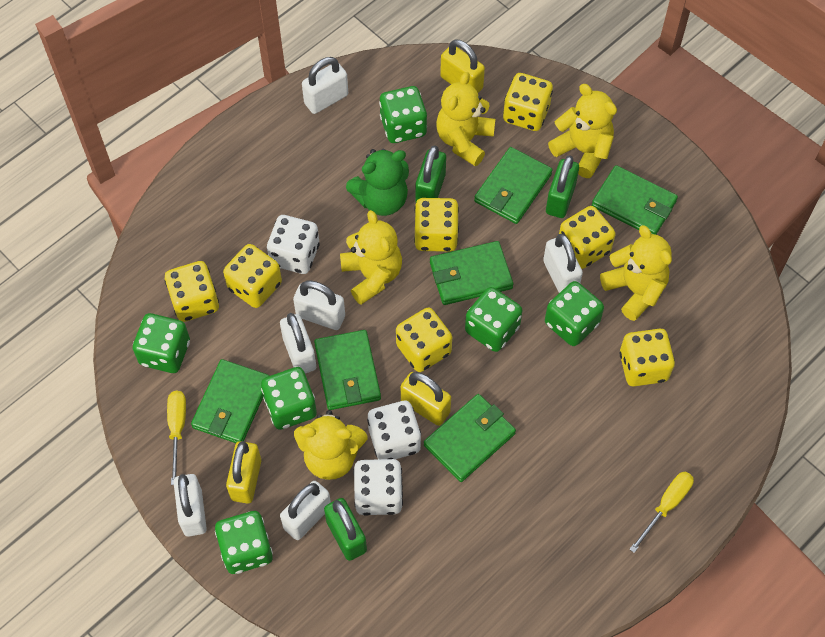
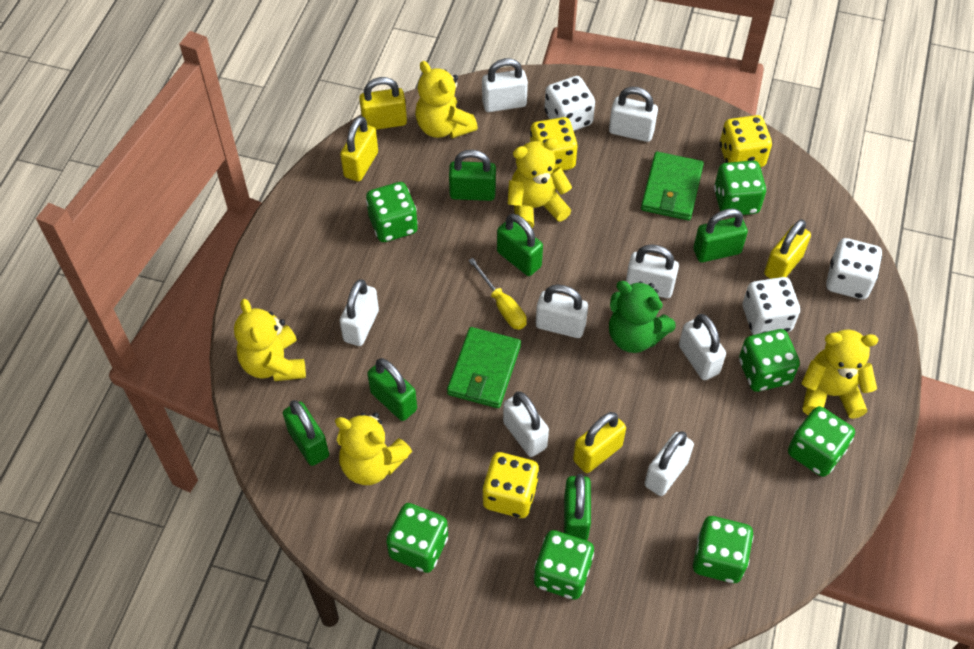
green dice: [133,313,190,373] [215,511,273,574] [261,367,317,430] [379,86,427,143] [465,287,522,352] [545,281,604,346] = 6 -> [366,182,418,242] [386,503,448,573] [534,530,594,600] [693,516,754,583] [714,160,766,215] [739,329,800,392] [788,406,855,477] = 7
green padlock: [324,498,367,561] [415,146,446,202] [546,155,579,218] = 3 -> [283,400,329,466] [367,358,417,421] [449,150,496,201] [497,214,543,276] [564,474,591,540] [693,208,748,262] = 6
green wallet: [191,359,269,443] [314,330,381,410] [424,394,516,482] [430,241,513,305] [474,147,553,224] [592,165,678,235] = 6 -> [447,327,521,408] [641,152,704,220] = 2
white padlock: [173,474,207,536] [280,313,316,374] [280,481,331,540] [293,281,345,330] [302,57,348,114] [543,234,583,293] = 6 -> [340,279,379,346] [482,58,528,112] [503,392,549,457] [536,285,588,338] [609,87,658,142] [626,244,679,298] [644,431,694,496] [679,314,726,380] = 8
yellow dice: [165,261,219,322] [223,244,282,308] [396,307,452,372] [414,198,459,252] [503,73,553,131] [559,206,616,269] [620,329,675,386] = 7 -> [482,452,539,518] [530,117,578,170] [720,115,772,168] = 3
yellow padlock: [226,441,261,504] [401,372,451,426] [440,39,485,93] = 3 -> [340,116,378,182] [359,77,407,130] [573,412,626,473] [764,219,811,279] = 4
yellow screwdriver: [167,391,186,485] [629,472,694,553] = 2 -> [468,258,527,330] = 1

